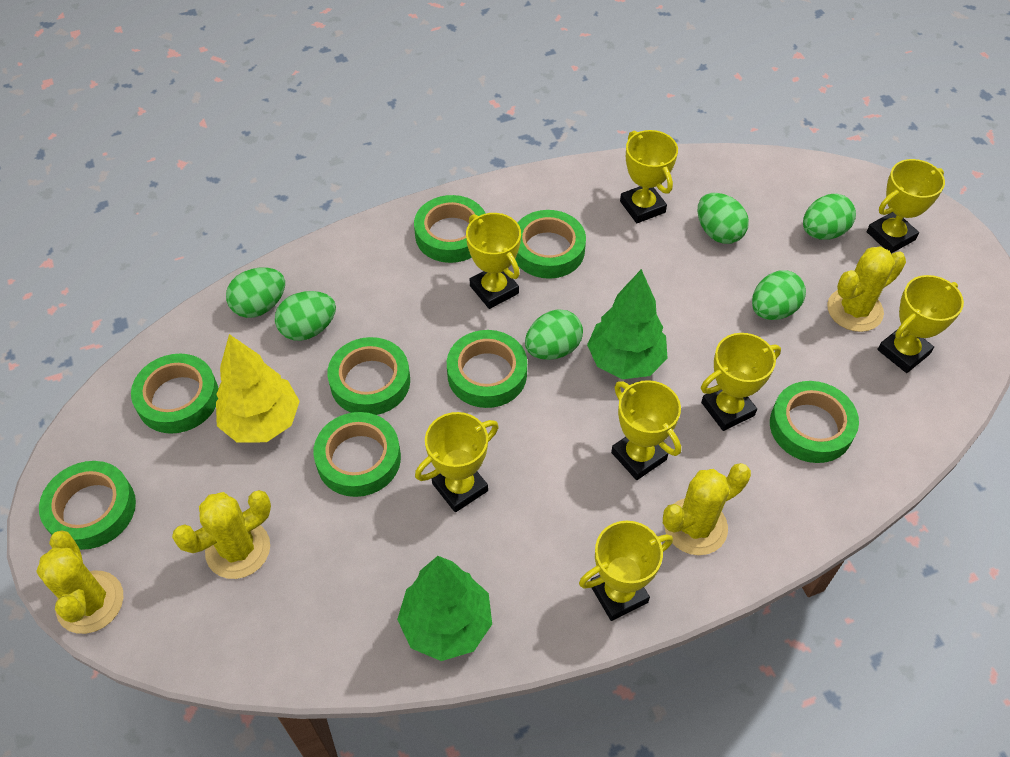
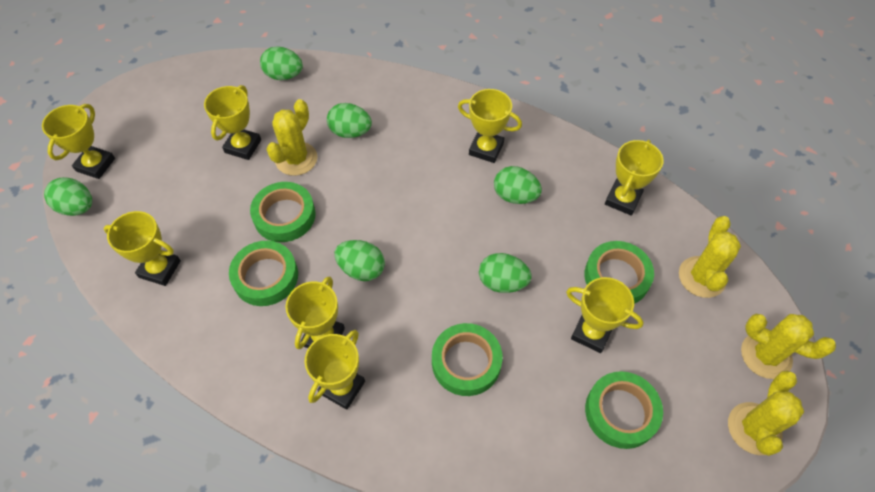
green tape: [39,461,136,550] [131,353,219,434] [313,412,401,497] [327,337,410,415] [414,195,486,263] [447,330,527,408] [515,210,586,279] [770,381,859,463] = 8 -> [229,241,298,306] [250,182,316,242] [432,323,502,396] [584,241,654,304] [585,371,663,449] = 5
green tree: [397,556,492,661] [587,269,668,379] = 2 -> none = 0
yellow tree: [216,334,300,443] = 1 -> none = 0

